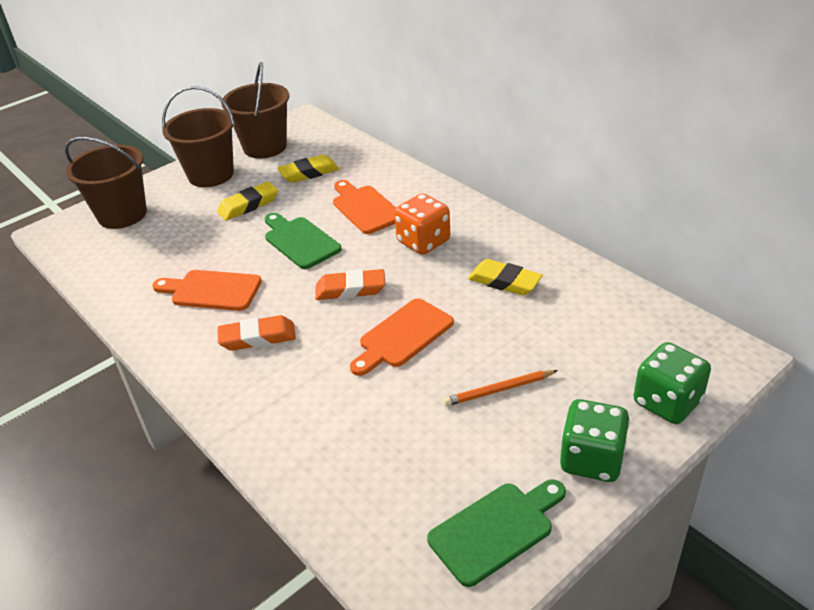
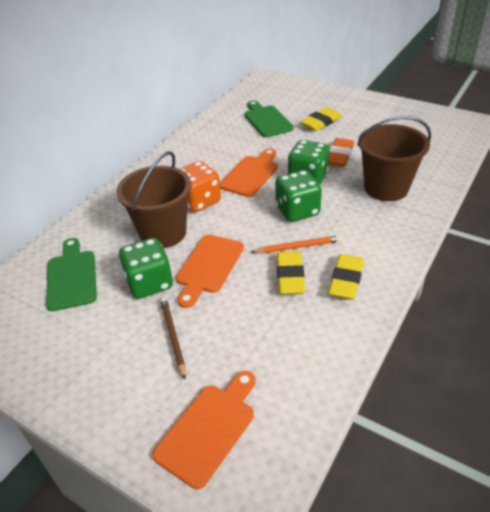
brown bucket: [65,137,147,229] [162,86,235,187] [221,62,289,158] = 3 -> [116,151,191,248] [357,116,431,201] = 2
brown pencil: none = 0 -> [160,297,186,380] = 1
green dice: [560,399,630,482] [633,342,711,424] = 2 -> [119,238,173,299] [275,170,322,222] [288,140,329,184] = 3
orange eraser: [218,315,296,351] [315,269,385,300] = 2 -> [329,138,354,167] = 1

